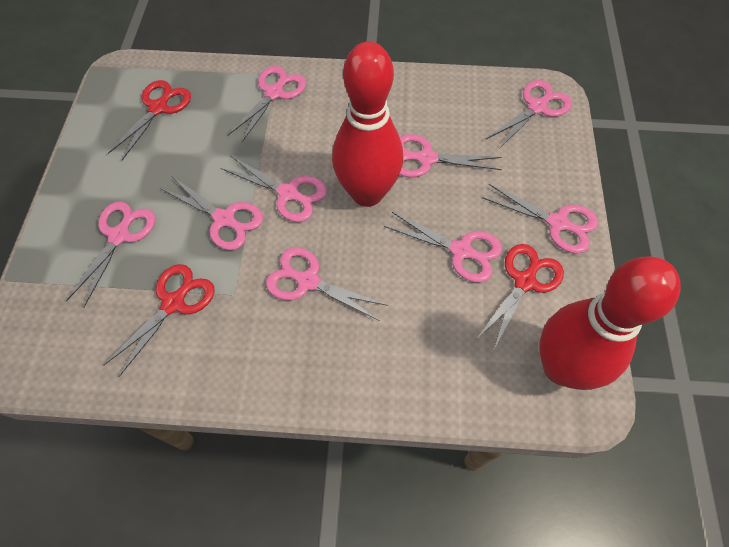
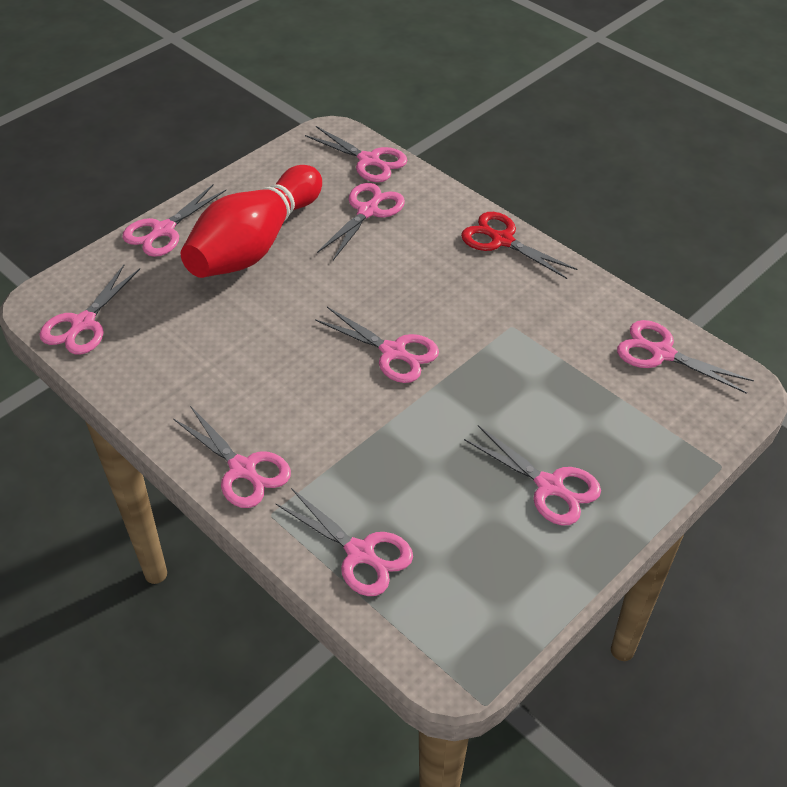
red bowling pin: [332,42,403,207] [539,257,681,390] = 2 -> [181,165,322,278] = 1
red scissors: [103,264,214,377] [108,80,191,160] [477,244,564,351] = 3 -> [461,212,577,279] = 1

